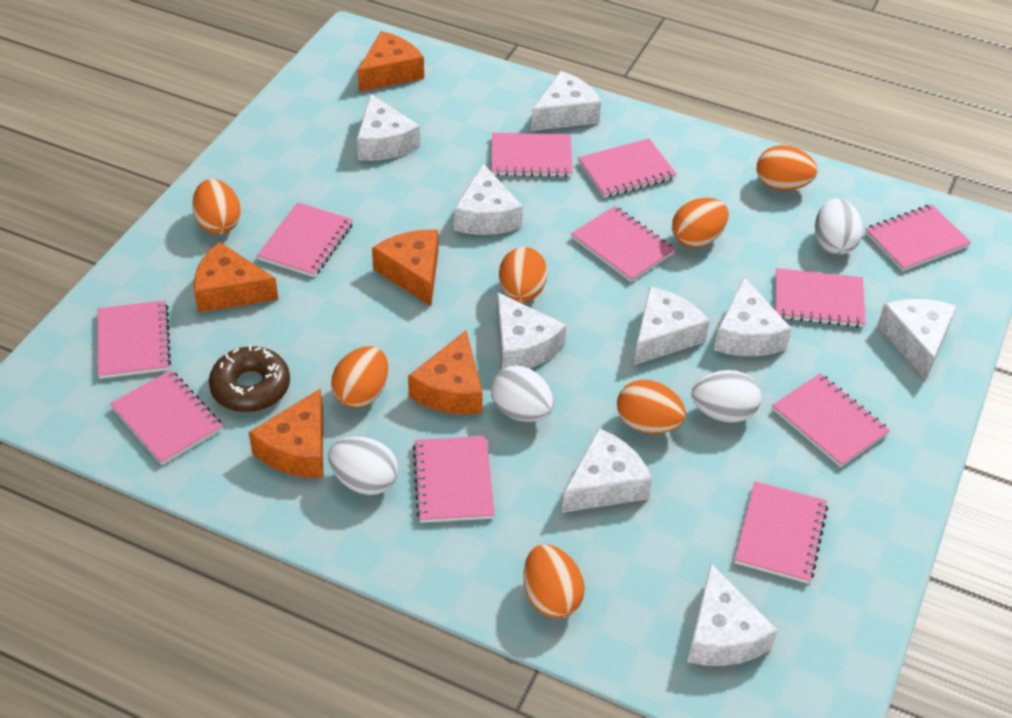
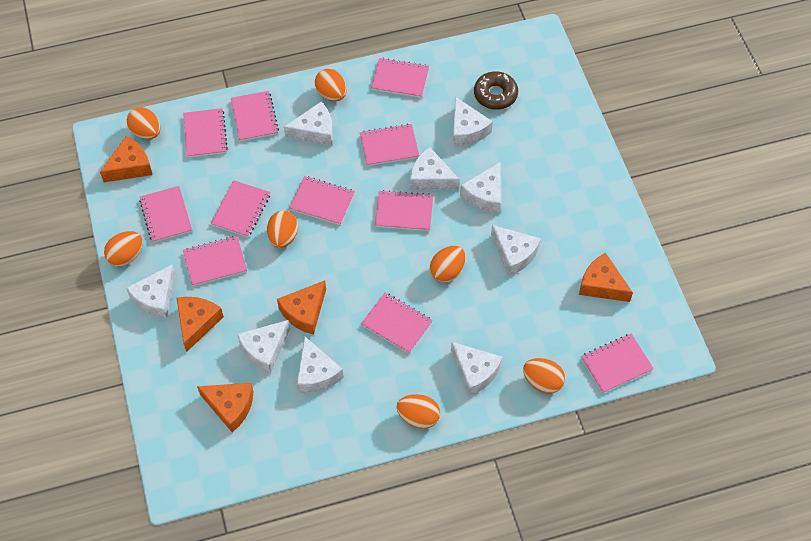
white egg: [328,437,398,495] [491,366,554,422] [692,370,762,423] [815,198,863,255] = 4 -> none = 0

